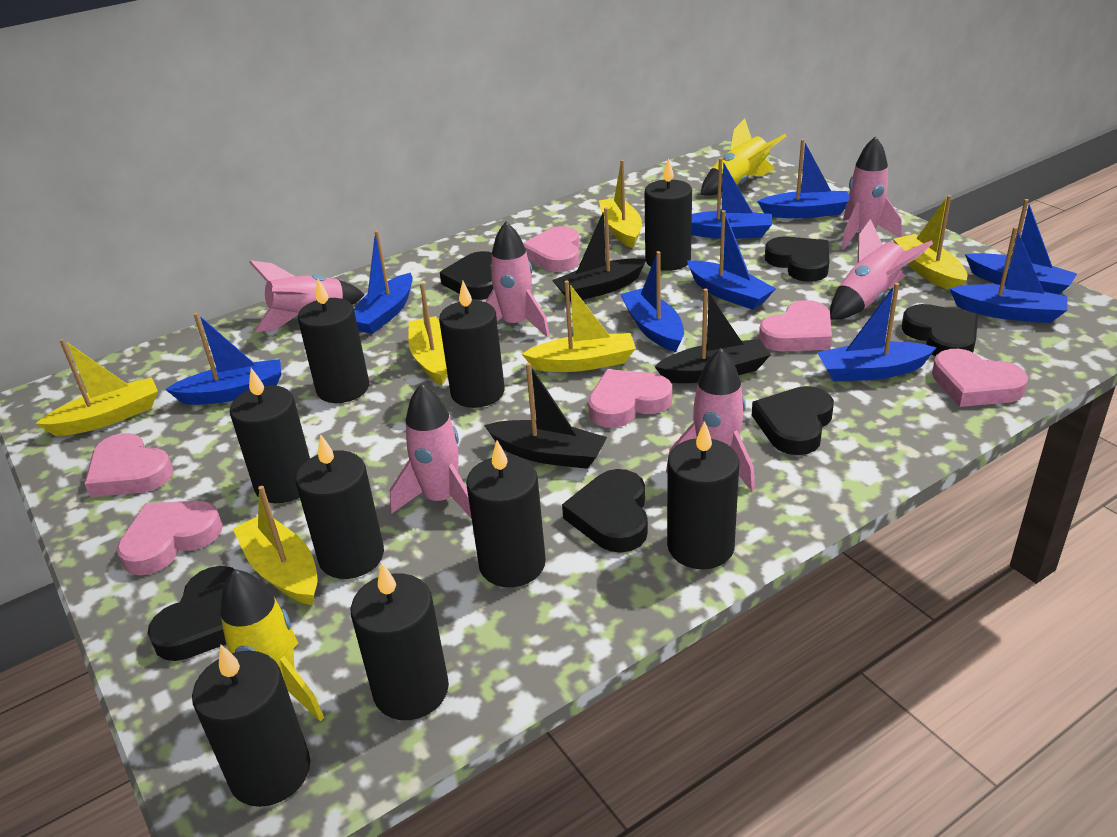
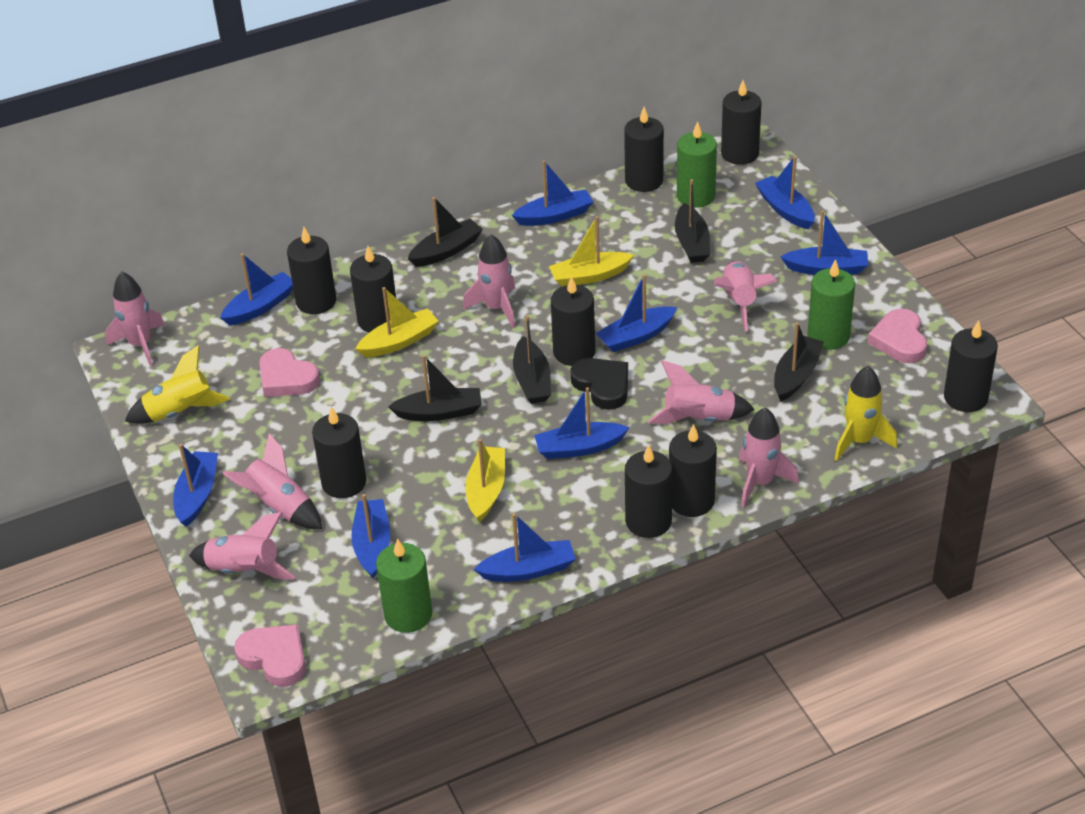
black boat: [484,363,607,469] [552,207,646,301] [655,289,771,383] = 3 -> [388,355,482,421] [407,197,483,267] [513,315,551,404] [675,179,710,263] [774,322,824,401] = 5
black heart: [147,566,234,661] [440,251,493,300] [562,469,648,553] [752,386,834,455] [765,236,829,282] [902,304,978,357] = 6 -> [570,358,628,410] = 1
green candle: none = 0 -> [376,538,432,633] [677,121,717,208] [807,259,855,350] = 3
pink heart: [84,433,173,497] [117,501,223,575] [523,226,580,272] [588,369,672,428] [759,300,832,351] [932,349,1028,407] = 6 -> [234,624,306,687] [259,348,320,397] [867,309,927,363] = 3
pink rocket: [249,260,365,332] [390,383,472,519] [486,222,550,338] [666,348,755,491] [830,219,933,320] [841,136,902,250] = 6 -> [105,272,165,366] [189,512,296,580] [222,433,322,529] [463,234,515,328] [648,360,755,424] [714,261,777,331] [739,408,799,507] = 7
yellow boat: [35,339,158,436] [233,486,318,605] [408,283,447,386] [522,280,636,372] [599,160,642,248] [893,195,968,290] = 6 -> [355,287,439,357] [465,439,505,522] [549,216,634,287] = 3

